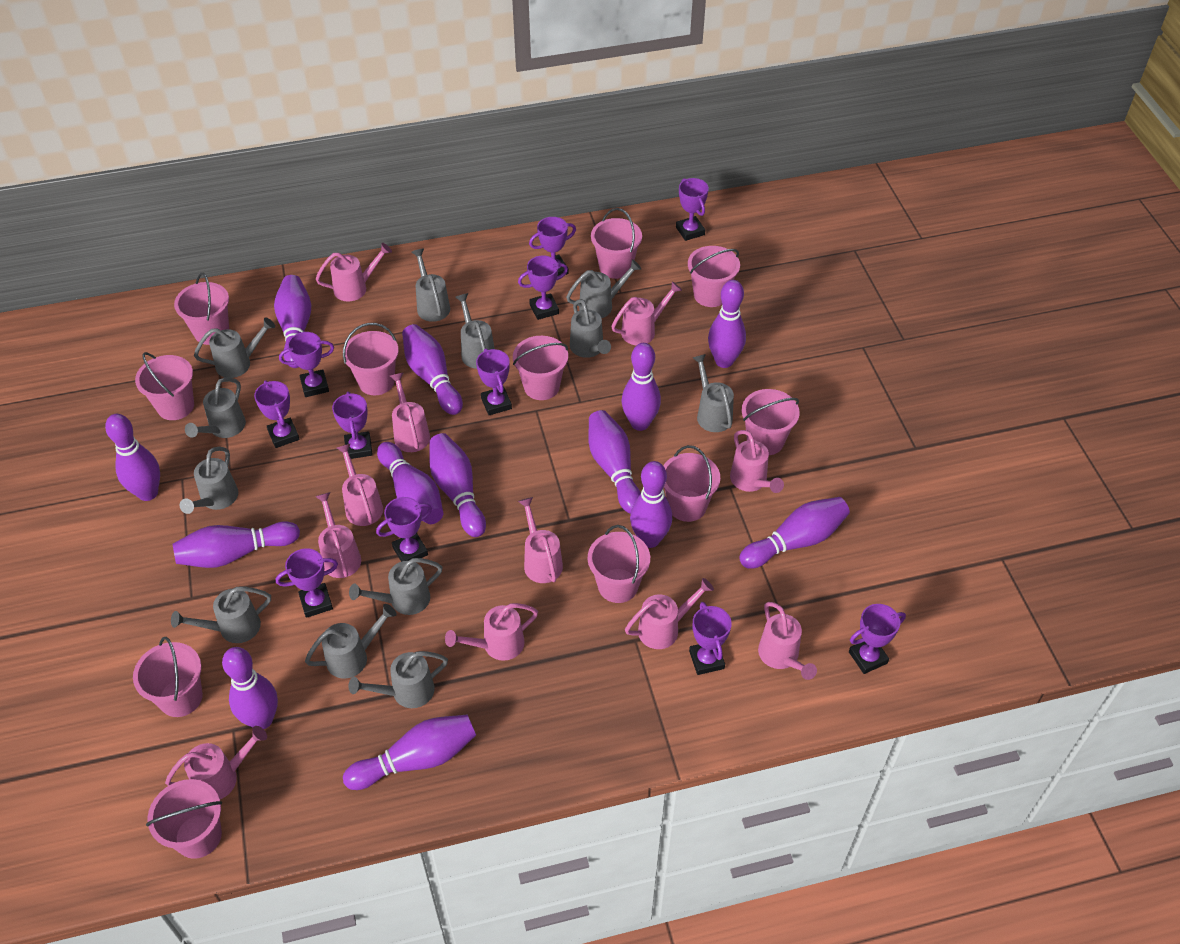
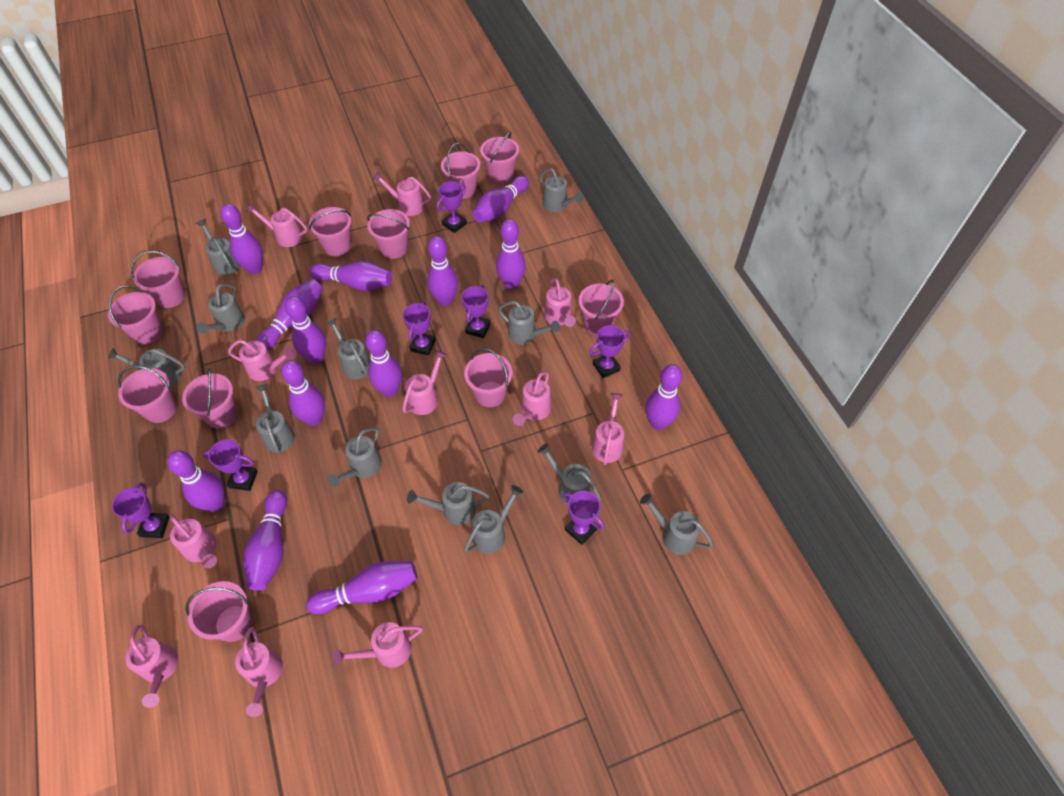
purple trophy: [254,380,299,448] [276,548,338,618] [279,332,334,397] [332,391,373,459] [376,497,432,562] [476,348,512,415] [518,256,568,320] [529,217,576,276] [676,178,709,241] [689,602,732,675] [849,604,906,674] = 11 -> [112,482,170,538] [203,439,258,491] [403,302,435,355] [436,182,467,233] [461,285,491,338] [563,491,604,545] [589,325,630,378] = 7

